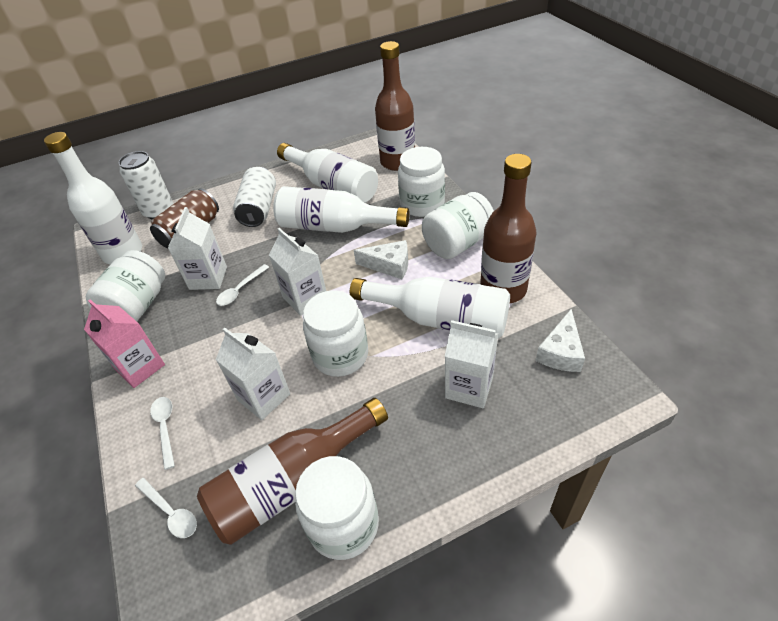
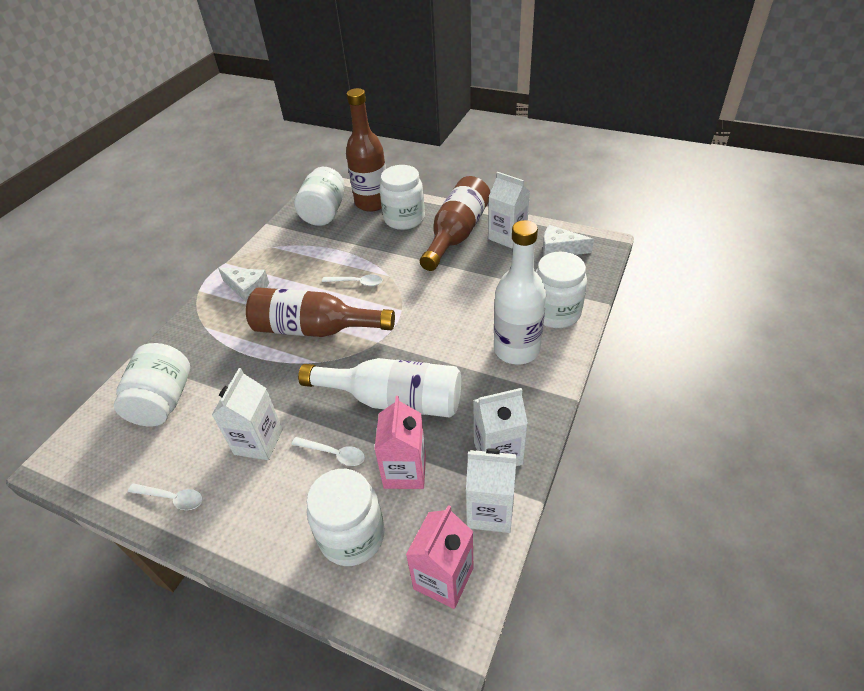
brown can: [150,188,219,248] = 1 -> none = 0
pink carton: [84,299,165,388] = 1 -> [374,396,426,489] [406,505,473,609] = 2
white bottle: [44,132,142,264] [273,186,410,233] [277,143,378,203] [350,277,510,338] = 4 -> [298,358,461,418] [494,220,546,364] = 2
white can: [119,151,173,219] [233,167,276,227] = 2 -> none = 0

